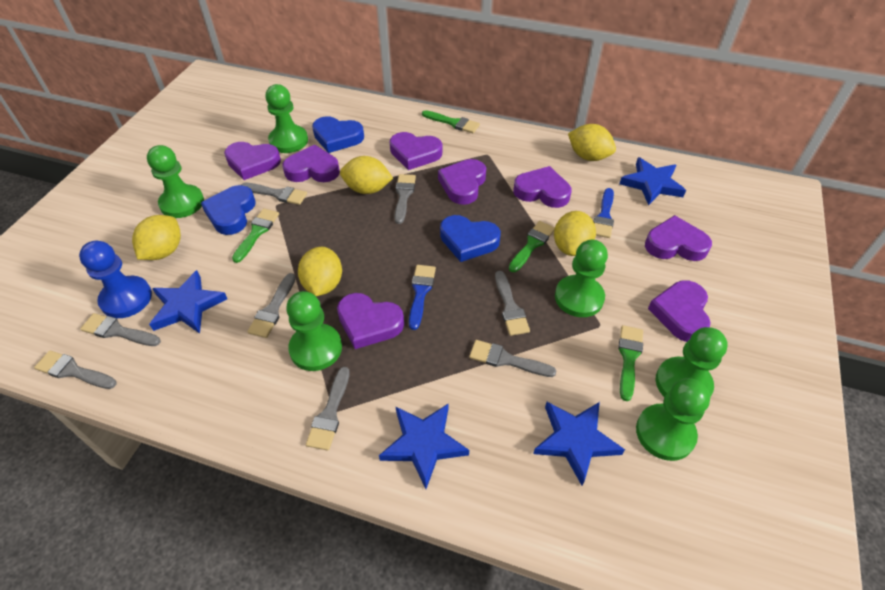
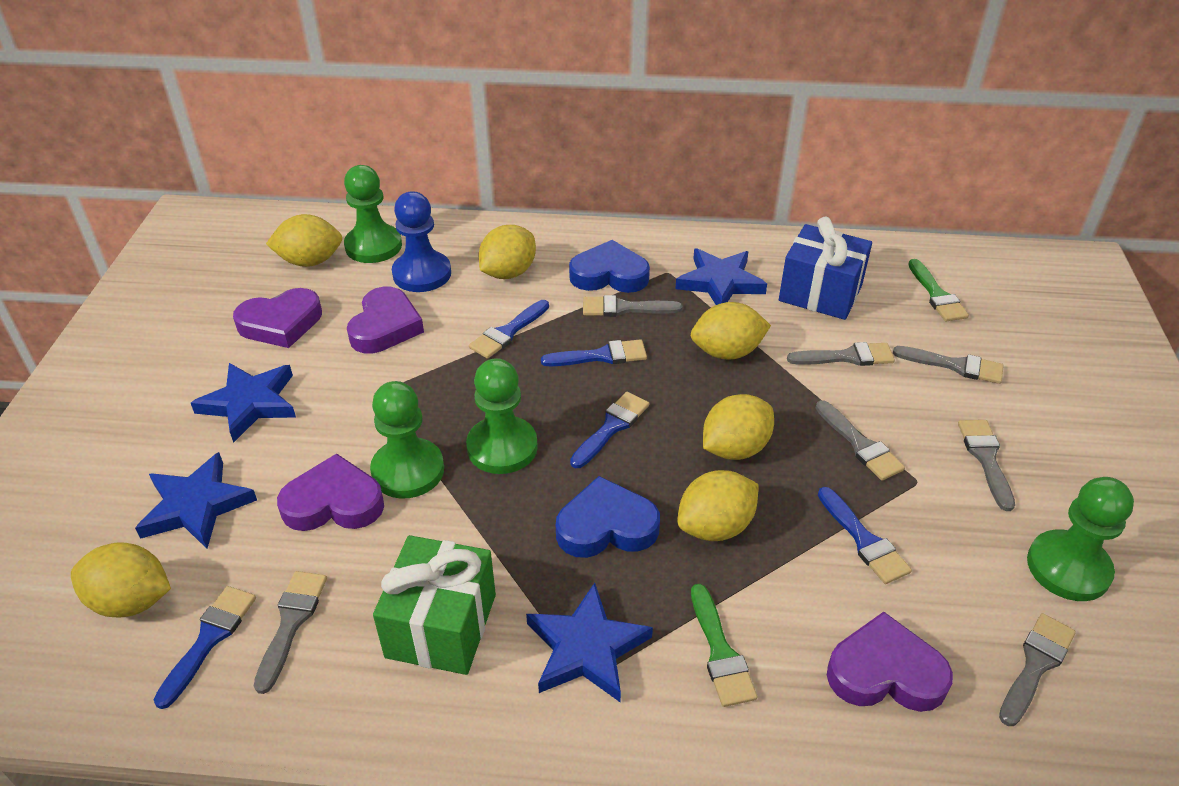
blue brush: [409,265,436,330] [593,188,614,238] = 2 -> [154,586,256,709] [469,300,549,359] [541,339,647,366] [570,392,649,468] [818,487,912,584] = 5
blue gift: none = 0 -> [779,217,872,320] = 1
blue heart: [201,185,256,235] [312,116,364,153] [440,215,501,262] = 3 -> [556,476,660,558] [569,240,650,293] = 2
green brush: [232,208,279,263] [422,110,480,133] [509,221,555,272] [618,325,643,401] = 4 -> [691,584,757,707] [908,259,969,321] = 2
green gift: none = 0 -> [373,535,496,675] = 1
green pawn: [147,145,204,218] [265,84,308,153] [286,291,342,371] [555,240,608,317] [636,378,710,461] [656,327,728,397] = 6 -> [344,165,402,263] [370,381,444,498] [466,358,538,474] [1027,477,1134,601] = 4
grey brush: [34,350,117,389] [80,313,161,346] [242,183,307,205] [247,273,296,338] [306,367,350,451] [395,174,416,224] [469,340,556,377] [495,271,530,336] = 8 -> [254,571,327,694] [583,295,683,317] [787,342,895,366] [816,400,905,481] [893,346,1004,384] [958,420,1015,511] [999,613,1076,726] = 7
purple heart: [224,142,281,180] [283,145,340,182] [337,293,404,349] [390,132,442,170] [438,159,486,205] [513,166,571,208] [645,215,712,261] [648,280,711,342] = 8 -> [233,288,322,348] [277,454,384,531] [347,286,424,353] [827,612,953,712] = 4
yellow lemon: [132,215,181,260] [298,247,342,296] [340,156,393,194] [554,211,596,256] [568,124,616,161] = 5 -> [71,542,171,617] [266,214,342,267] [479,225,536,279] [677,470,759,541] [691,302,771,359] [703,394,774,460] = 6

